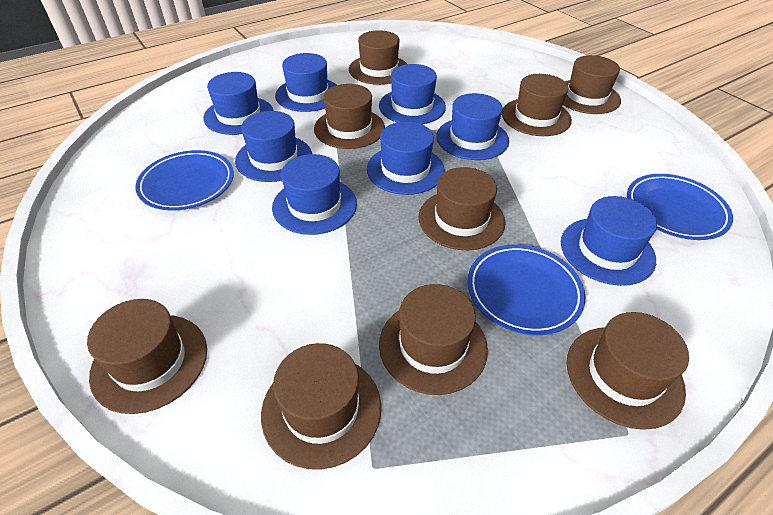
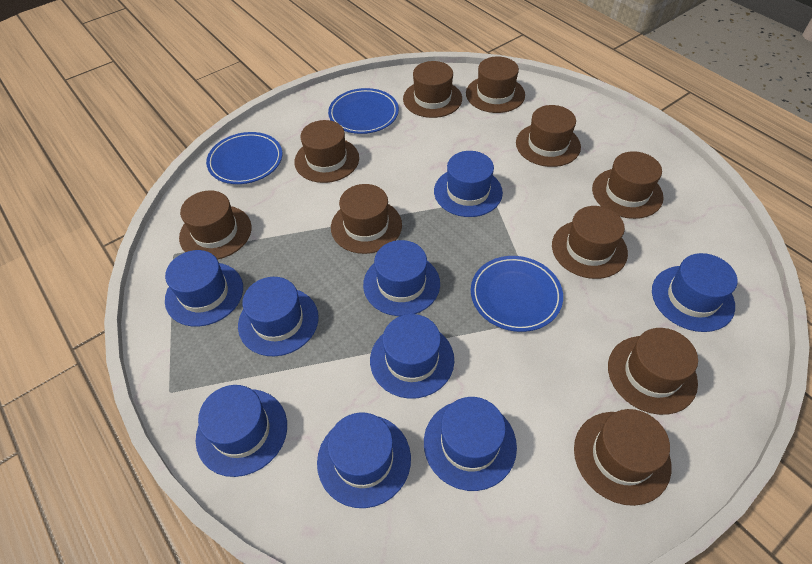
blue hat: [203,72,273,135] [235,111,312,182] [272,154,357,235] [275,53,336,112] [367,122,445,195] [379,64,446,124] [436,93,509,160] [561,196,657,286] = 8 -> [165,250,243,327] [196,385,287,477] [238,277,319,356] [317,413,411,508] [363,240,440,316] [370,314,454,399] [424,397,517,491] [434,151,503,217] [652,253,738,332] = 9
brown hat: [87,299,207,414] [261,343,381,470] [314,84,385,149] [349,30,407,85] [379,284,488,395] [419,167,506,250] [502,74,572,136] [563,55,621,114] [567,312,689,430] = 9 -> [179,190,252,260] [294,120,359,183] [331,184,402,254] [403,61,462,118] [466,57,525,113] [516,105,581,167] [552,206,628,279] [574,409,671,506] [592,151,664,219] [608,328,698,415] = 10

